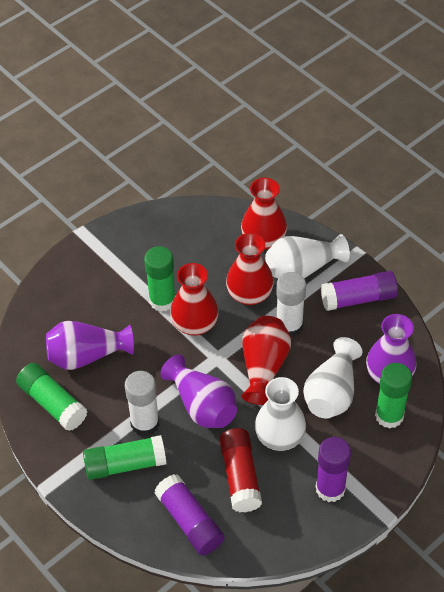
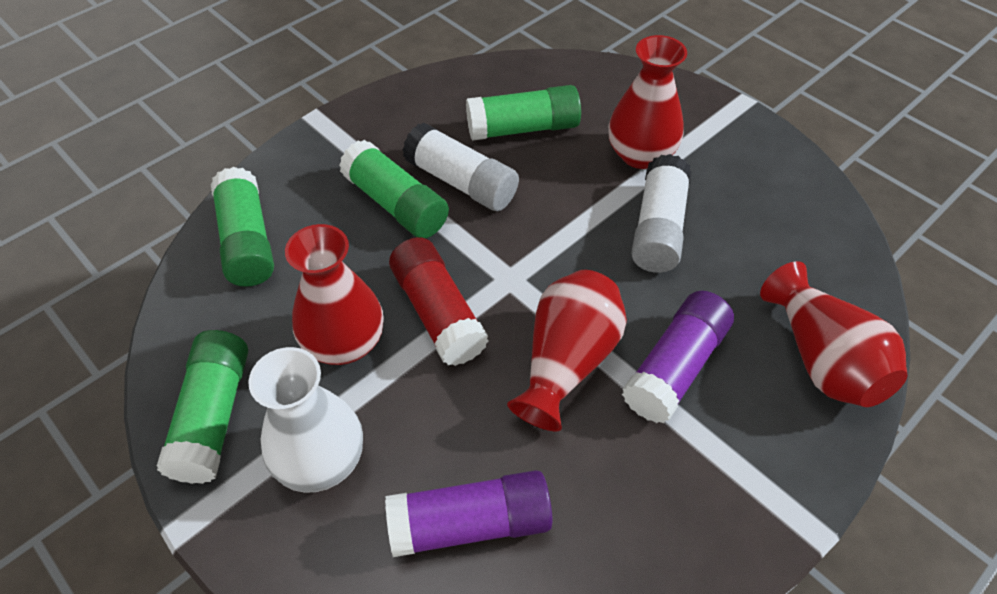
purple glue stick: [154,474,225,555] [316,437,351,502] [321,271,398,311] = 3 -> [385,470,552,557] [622,291,734,423] = 2
purple vase: [46,321,134,370] [160,355,237,428] [366,314,416,384] = 3 -> none = 0
white vase: [255,377,306,451] [265,234,350,279] [303,337,362,418] = 3 -> [248,347,363,493] = 1

